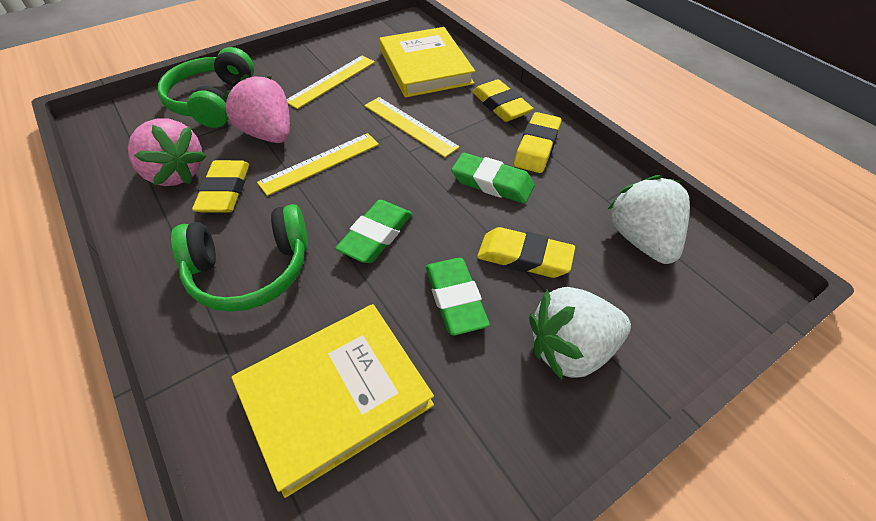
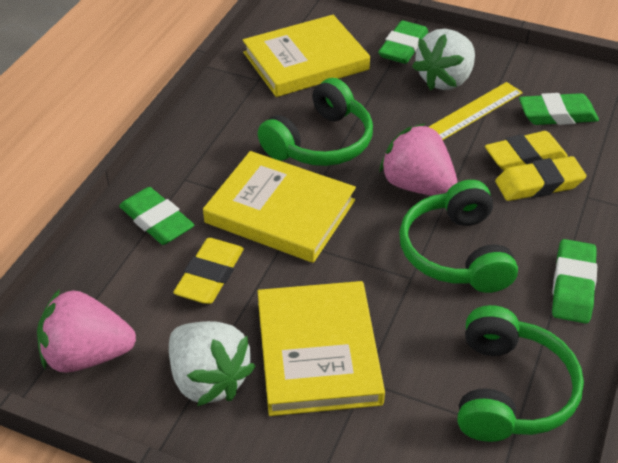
green eraser: [335,200,412,263] [426,258,490,336] [451,153,535,204] = 3 -> [119,187,194,245] [378,20,428,64] [519,93,599,125] [552,239,597,324] = 4
green headphones: [157,47,254,128] [171,204,308,312] = 2 -> [258,78,373,166] [399,180,518,293] [458,305,584,442] = 3
yellow book: [232,304,434,498] [380,27,475,98] = 2 -> [203,151,356,263] [243,15,370,97] [258,281,385,416] = 3
yellow eraser: [192,160,249,213] [472,79,534,122] [477,227,575,278] [514,112,561,173] = 4 -> [173,238,244,304] [485,131,568,171] [495,156,586,201] = 3
yellow ruler: [257,133,379,196] [287,56,375,109] [364,97,460,157] = 3 -> [429,82,523,140] = 1

